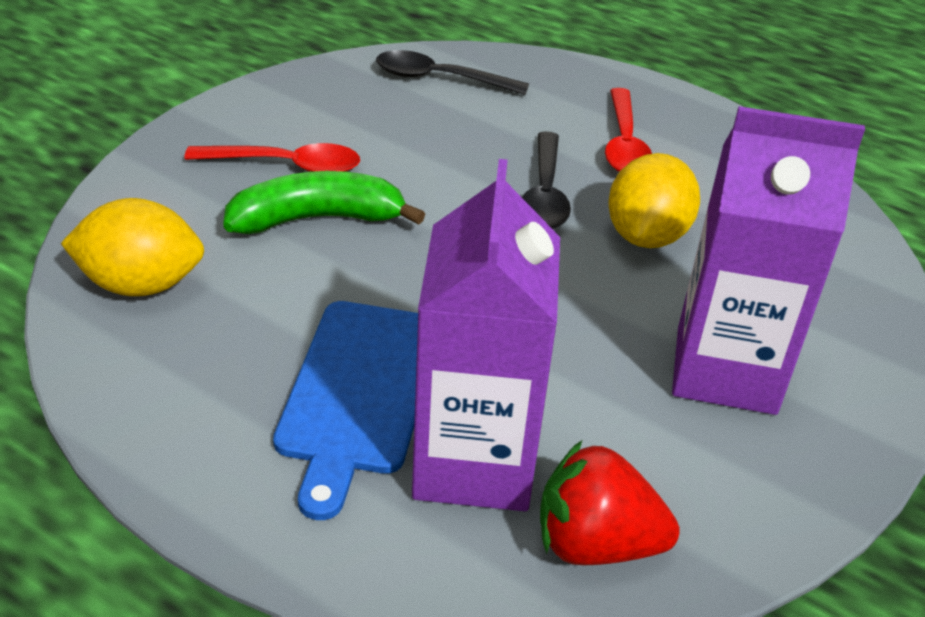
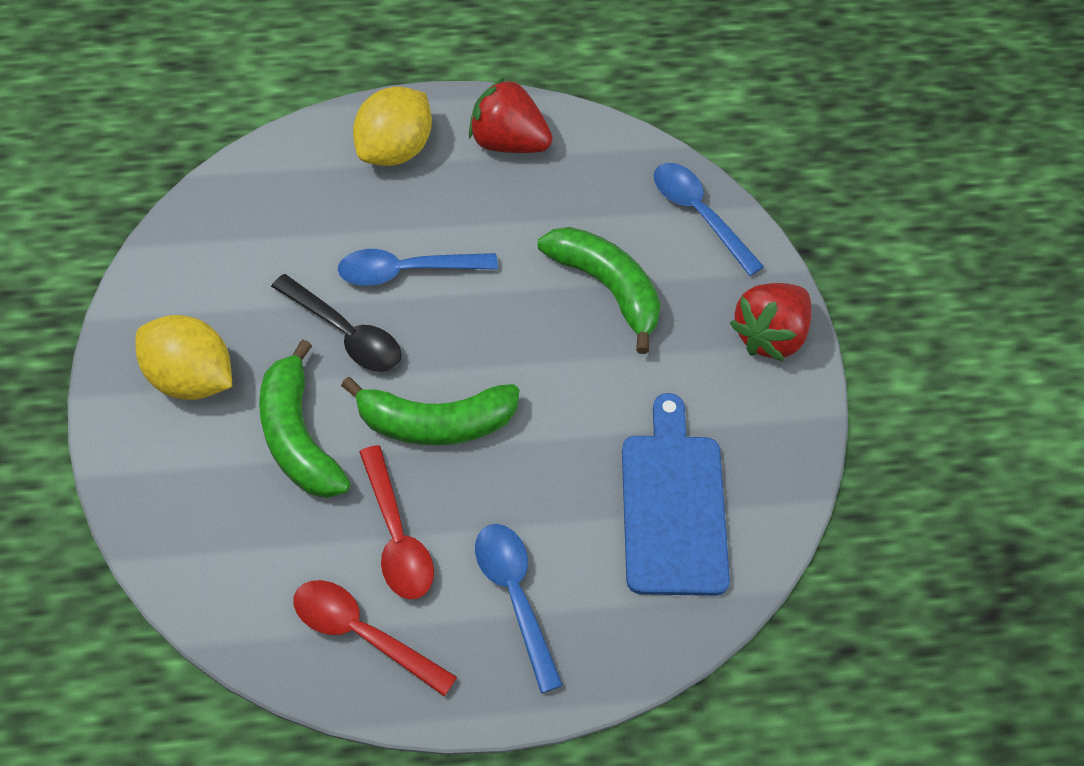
black spoon: [376,50,529,95] [522,131,571,229] = 2 -> [271,274,401,372] = 1
blue spoon: none = 0 -> [338,249,498,286] [475,524,563,693] [654,163,764,276] = 3
green banana: [223,171,425,234] = 1 -> [259,339,351,498] [341,377,520,445] [538,227,660,354] = 3
purple carton: [412,159,560,511] [672,106,865,415] = 2 -> none = 0
red strawberry: [540,441,680,565] = 1 -> [469,77,553,153] [730,283,811,361] = 2

